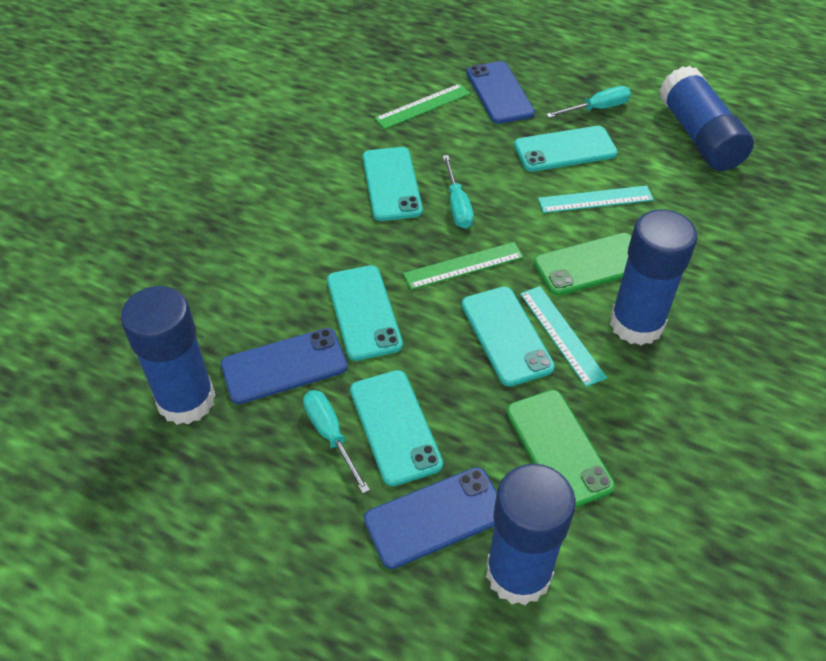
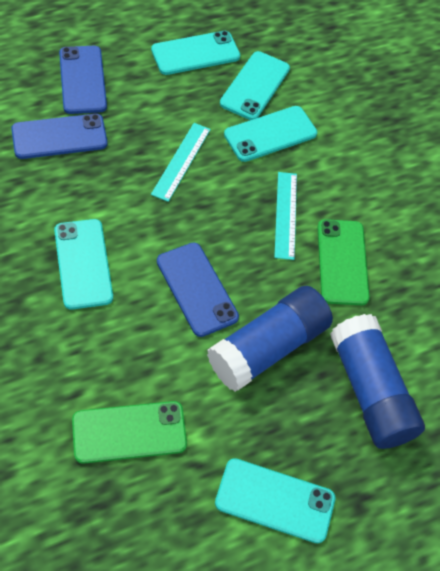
blue glue stick: [121,286,216,425] [486,464,576,605] [610,209,697,345] [659,66,754,171] = 4 -> [207,286,333,392] [330,314,425,449] = 2
green ruler: [374,84,471,129] [403,242,523,290] = 2 -> none = 0
turquoise screwdriver: [303,390,370,494] [443,155,474,229] [546,86,631,118] = 3 -> none = 0

